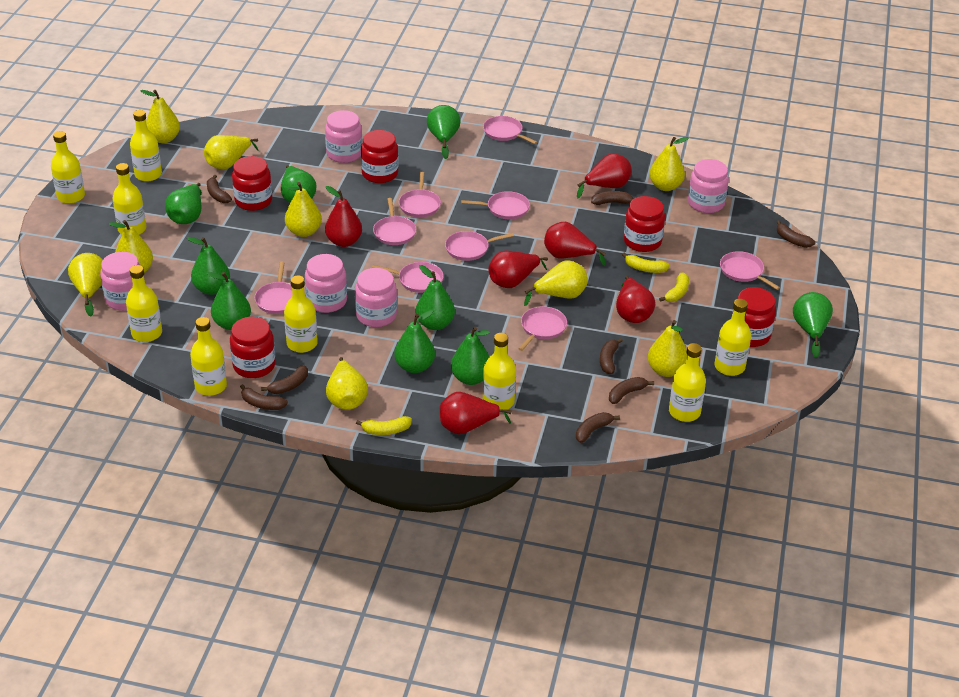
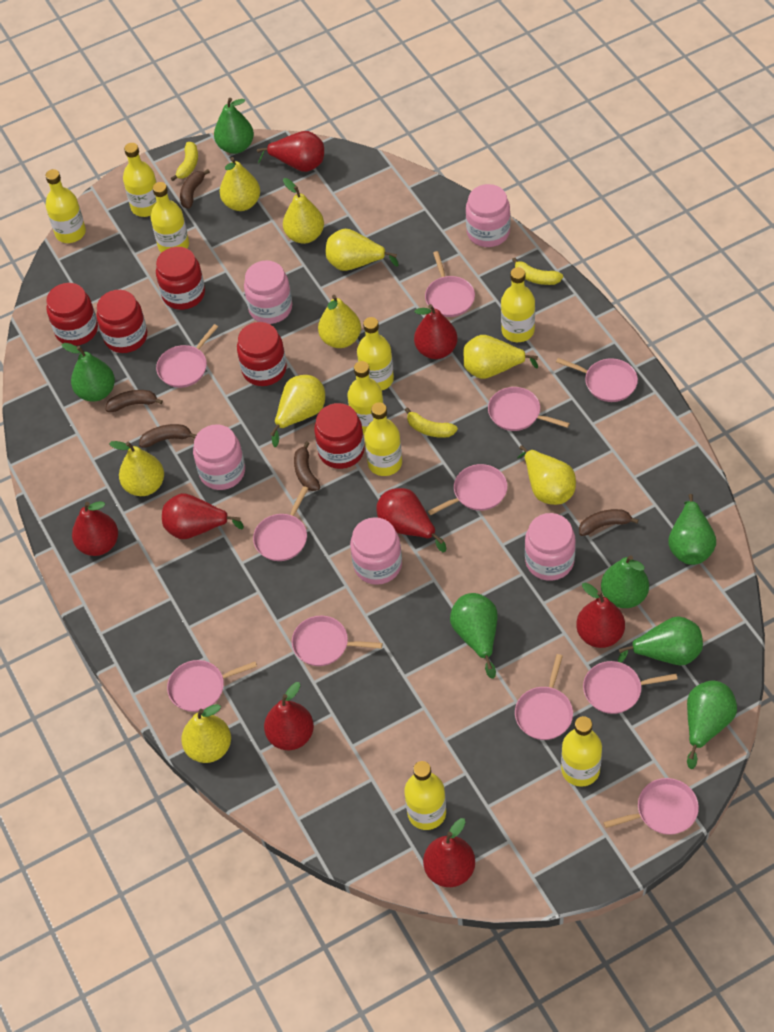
brown banana: [207,175,232,203] [240,384,288,410] [261,365,308,394] [576,412,620,443] [591,191,633,205] [600,338,623,374] [609,377,654,404] [777,220,815,248] = 8 -> [105,390,163,412] [139,424,196,448] [180,169,210,209] [294,441,320,491] [579,509,638,536] = 5
green pear: [165,183,202,224] [187,237,230,295] [207,272,251,330] [281,165,317,203] [394,310,435,373] [415,265,455,330] [427,105,460,159] [451,327,490,385] [793,292,833,358] = 9 -> [61,343,115,402] [214,98,254,154] [450,593,498,679] [601,555,649,608] [618,616,703,665] [668,494,716,565] [687,680,737,769] = 7
pink pan: [255,262,292,314] [372,262,444,293] [373,198,416,245] [399,172,441,217] [445,231,514,261] [461,191,530,219] [483,116,537,144] [518,306,567,351] [720,251,780,290] = 9 -> [156,324,218,388] [167,660,257,712] [253,486,308,561] [292,616,382,666] [425,251,475,317] [428,464,507,516] [488,387,570,431] [515,654,573,740] [556,358,638,402] [583,661,678,714] [603,778,699,835] = 11
red pear: [325,186,362,247] [440,392,511,434] [488,251,548,288] [544,222,606,266] [577,153,632,198] [616,276,655,323] = 6 -> [72,501,118,556] [162,493,244,539] [257,131,324,172] [264,682,314,750] [377,488,446,552] [414,304,457,359] [423,818,475,887] [576,582,625,648] = 8

